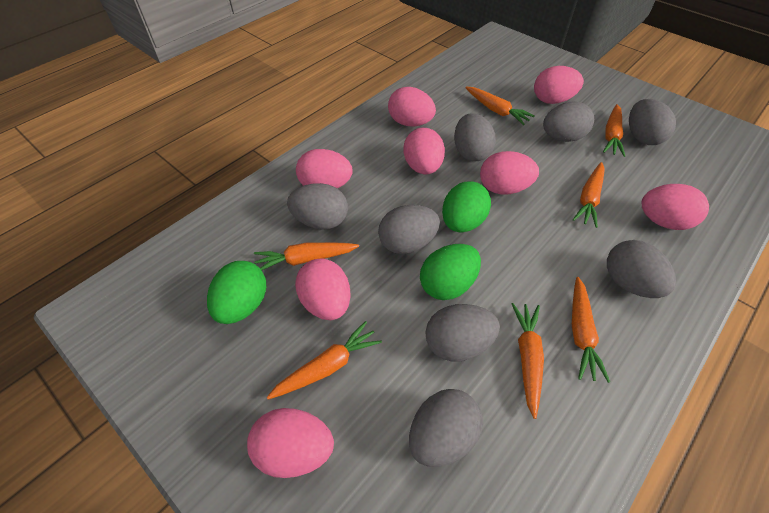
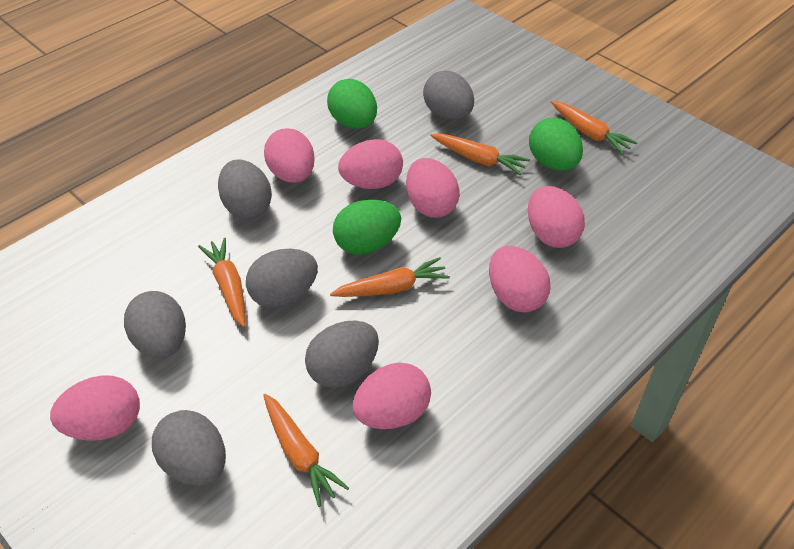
grey egg: [287,183,348,230] [378,205,440,254] [409,389,483,467] [425,304,500,361] [454,113,496,161] [543,101,594,142] [607,240,676,298] [629,99,676,145] = 8 -> [124,291,186,359] [152,410,226,486] [218,160,272,219] [246,249,318,308] [305,320,379,388] [423,71,474,120] = 6
orange carrot: [254,242,359,270] [267,321,382,400] [466,87,535,125] [512,303,544,419] [572,277,610,383] [573,162,605,228] [603,104,625,157] = 7 -> [198,238,245,327] [263,394,349,507] [330,257,450,297] [430,134,530,176] [551,100,637,155] = 5
pink egg: [247,408,334,478] [295,259,351,320] [296,149,353,188] [388,87,436,127] [403,128,445,175] [480,151,539,195] [534,66,584,104] [642,184,709,230] = 8 -> [50,376,140,441] [264,128,315,183] [338,139,403,189] [353,363,431,429] [406,158,460,218] [489,246,551,312] [528,186,585,248] = 7

